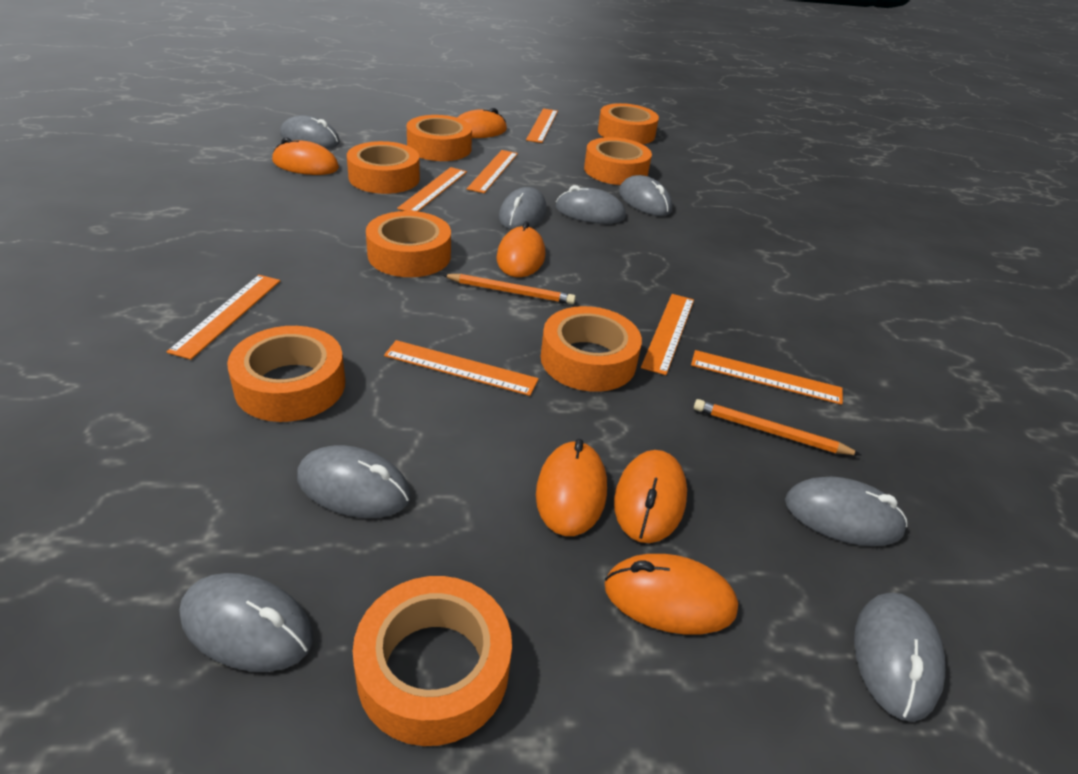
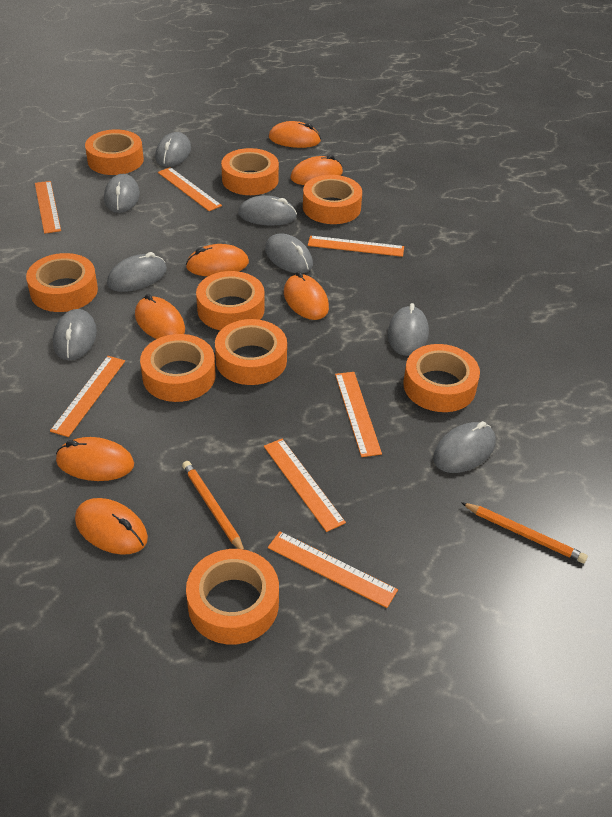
orange mouse: [272,138,339,175] [457,108,507,138] [496,221,545,277] [536,439,607,536] [605,554,738,635] [614,450,687,543] = 6 -> [56,437,134,481] [75,498,148,555] [135,294,185,339] [186,244,249,276] [269,121,321,148] [284,271,329,320] [290,155,343,185] = 7
orange tape: [227,326,345,422] [347,141,420,194] [353,576,512,746] [366,211,451,277] [407,115,472,161] [541,306,642,392] [584,137,652,185] [598,103,659,144] = 8 -> [26,253,98,312] [85,129,144,175] [140,334,215,402] [186,549,279,644] [196,271,265,330] [215,319,287,385] [221,148,279,195] [303,175,362,224] [403,344,480,412] = 9

